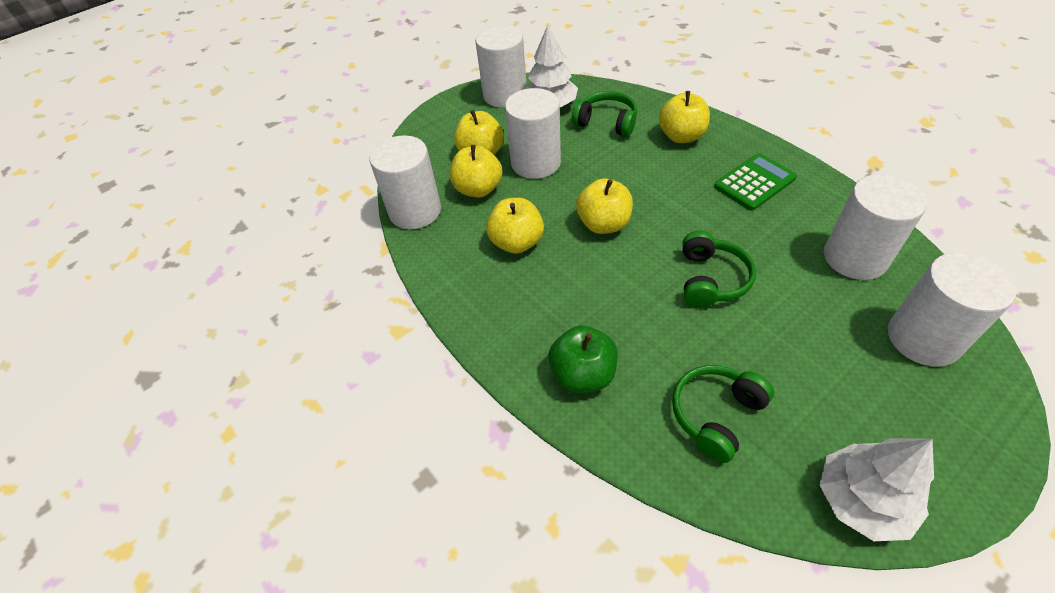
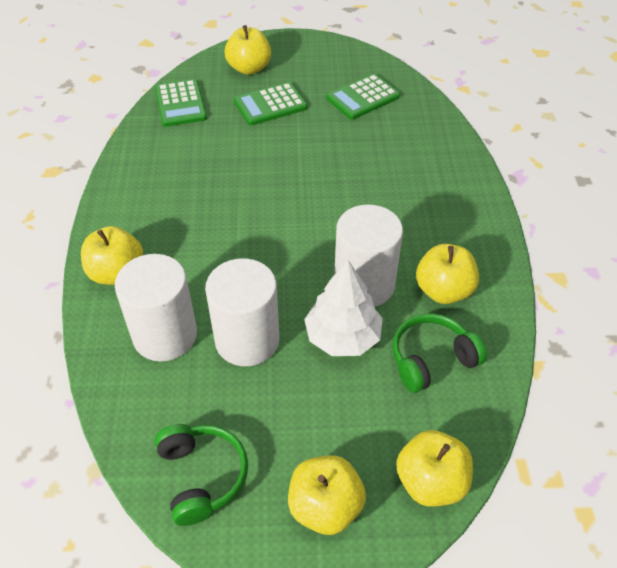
green apple: [549,325,618,393] = 1 -> none = 0
green calculator: [714,153,797,211] = 1 -> [155,79,207,127] [234,82,307,125] [326,74,400,120] = 3
green headphones: [572,91,637,137] [672,365,774,463] [683,231,756,308] = 3 -> [155,424,248,526] [392,313,487,393] = 2
white cylinder: [369,135,441,229] [475,25,527,108] [505,88,561,179] [824,174,927,280] [888,252,1016,367] = 5 -> [115,254,197,362] [205,258,279,366] [334,204,403,307] = 3
white tree: [525,25,578,107] [819,438,934,541] = 2 -> [304,260,383,356] = 1

